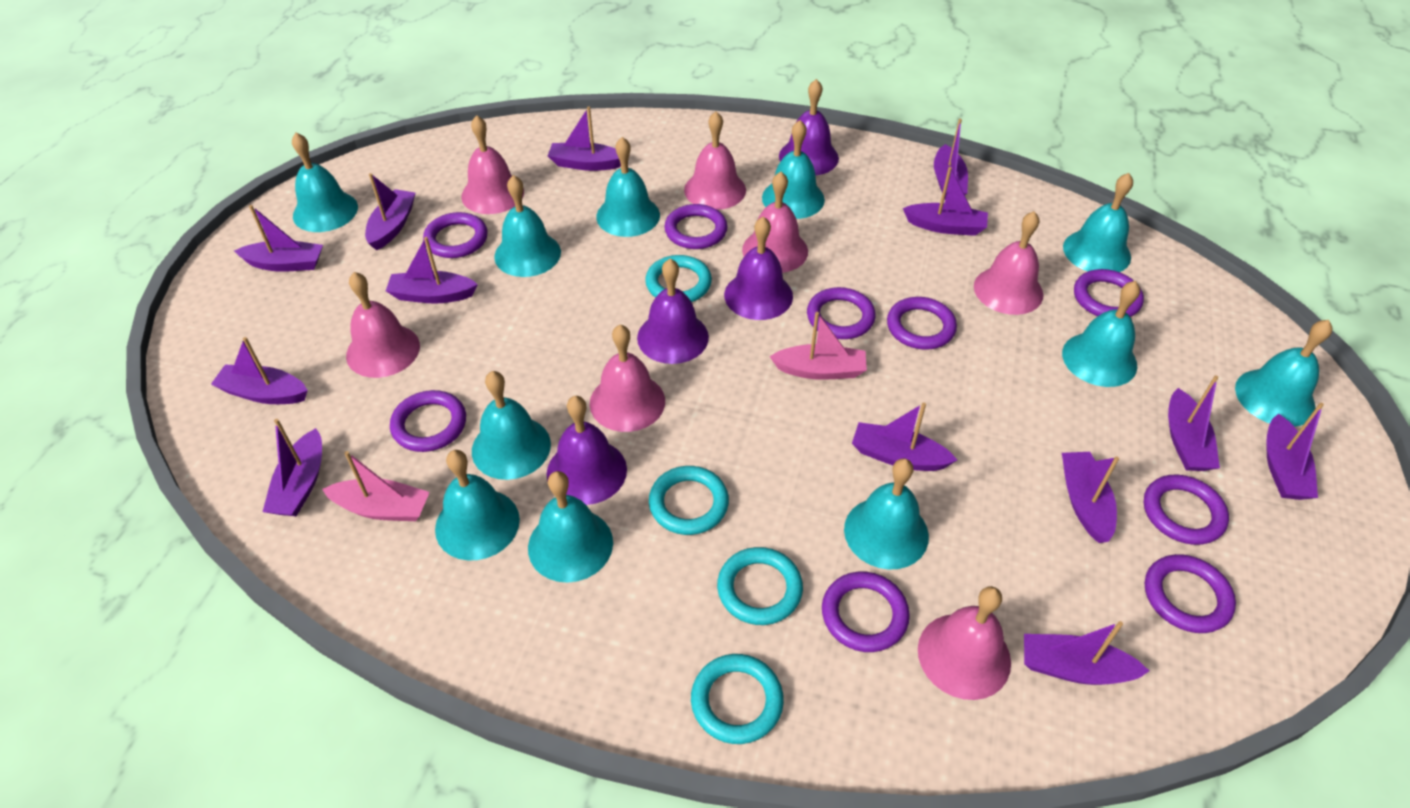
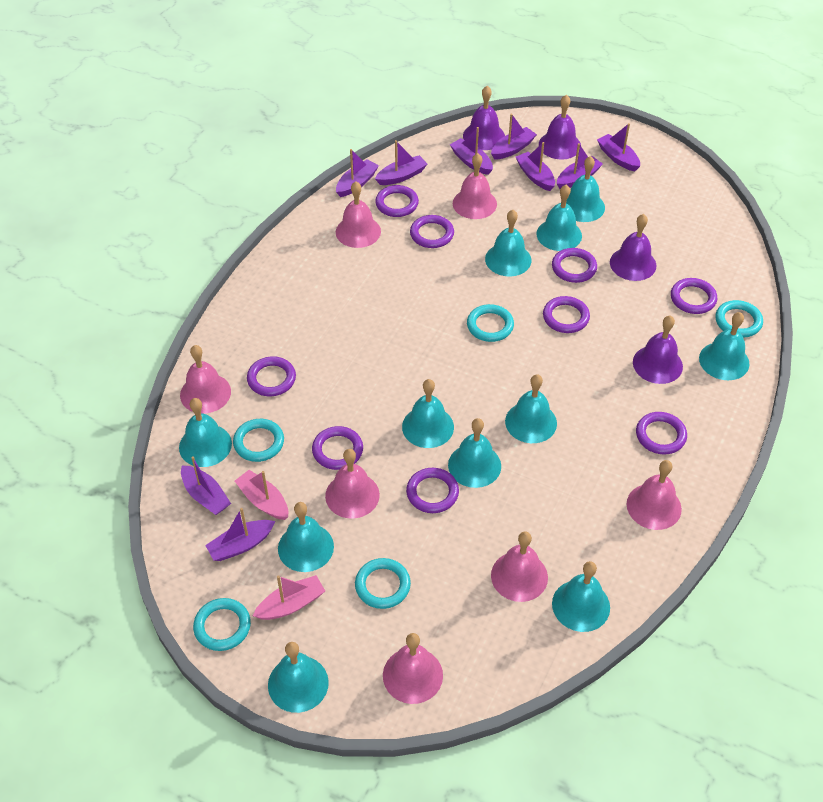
purple boat: [211,337,308,404] [234,205,323,272] [263,419,322,516] [365,173,415,251] [386,237,478,304] [548,107,621,171] [852,403,957,471] [903,167,988,236] [934,119,968,199] [1024,621,1149,685] [1062,452,1119,543] [1168,375,1220,471] [1266,403,1324,500] = 13 -> [181,456,231,515] [205,508,275,561] [336,149,379,197] [375,140,427,185] [450,127,493,175] [491,114,537,160] [516,142,555,191] [557,143,603,189] [597,123,640,172] = 9
turquoise ring: [645,255,712,302] [649,466,729,535] [691,654,784,744] [717,547,803,625] = 4 -> [193,598,251,651] [233,419,284,462] [355,558,411,609] [467,304,514,342] [715,300,763,338] = 5

